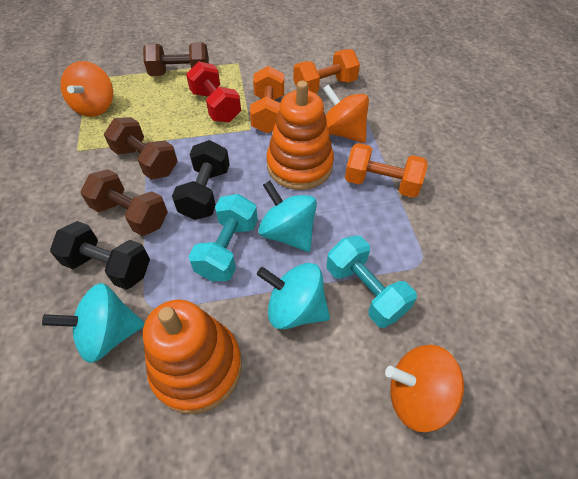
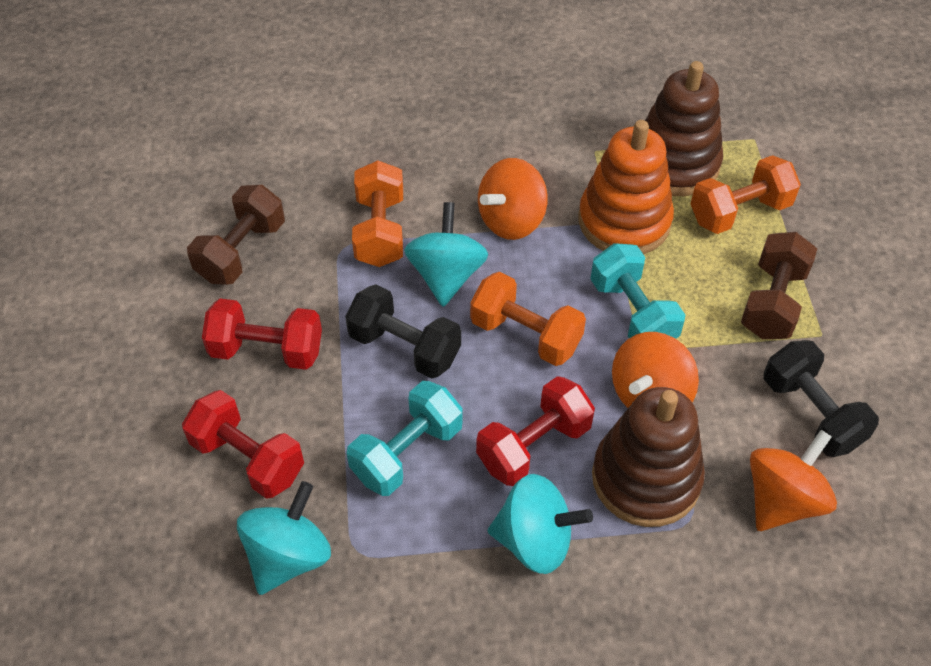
brown dumbbell: [81,169,168,236] [104,117,178,180] [143,43,209,76] = 3 -> [187,185,285,285] [741,232,817,339] = 2
brown stacking toy: none = 0 -> [592,387,705,527] [645,61,723,196] = 2
orange stacking toy: [143,300,242,414] [267,81,334,190] = 2 -> [579,120,674,255] = 1
red dumbbell: [186,61,241,123] = 1 -> [182,390,304,499] [202,299,322,370] [476,376,595,486] = 3

